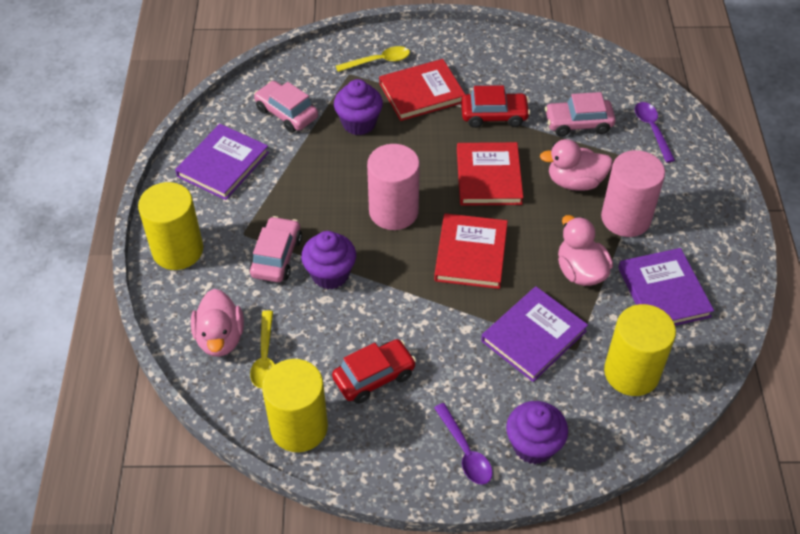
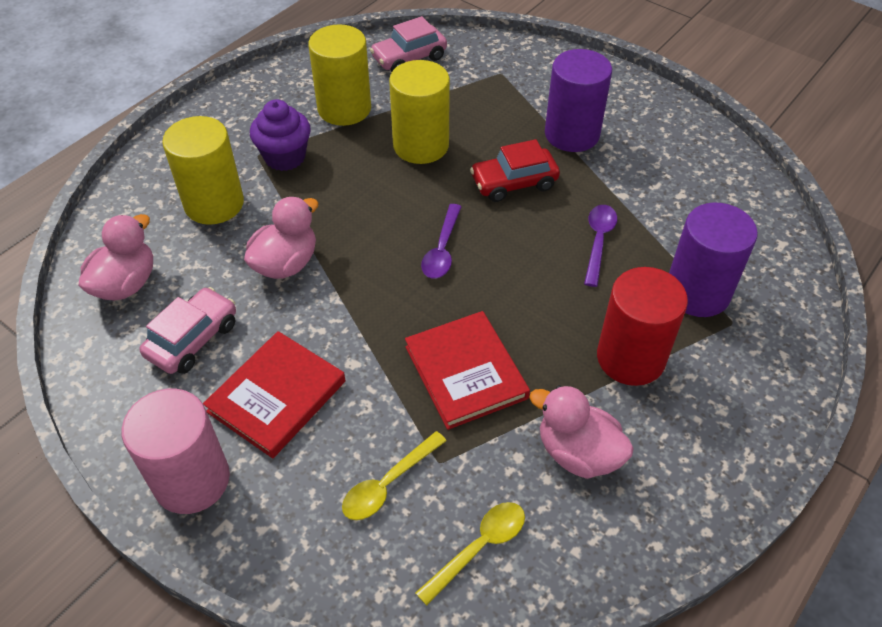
pink car: [249,216,302,282] [254,81,318,133] [545,92,616,137] = 3 -> [139,287,236,374] [370,16,447,72] = 2
pink cylinder: [367,144,420,230] [601,150,665,237] = 2 -> [121,388,230,514] = 1
purple book: [175,124,269,200] [481,287,588,382] [618,248,714,326] = 3 -> none = 0
purple cupcake: [301,231,356,289] [334,79,383,135] [506,401,568,464] = 3 -> [250,99,311,171] = 1
purple cylinder: none = 0 -> [545,49,612,152] [669,203,758,317] = 2
red book: [379,59,465,121] [434,213,508,289] [457,142,523,206] = 3 -> [203,331,345,458] [405,311,530,430] = 2
red car: [332,339,416,404] [461,85,530,128] = 2 -> [470,139,560,202] = 1
red cylinder: none = 0 -> [597,267,688,386] = 1

